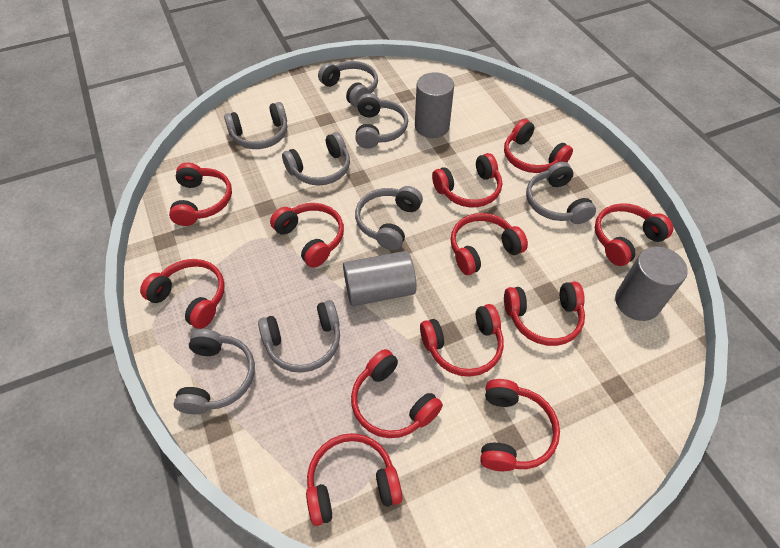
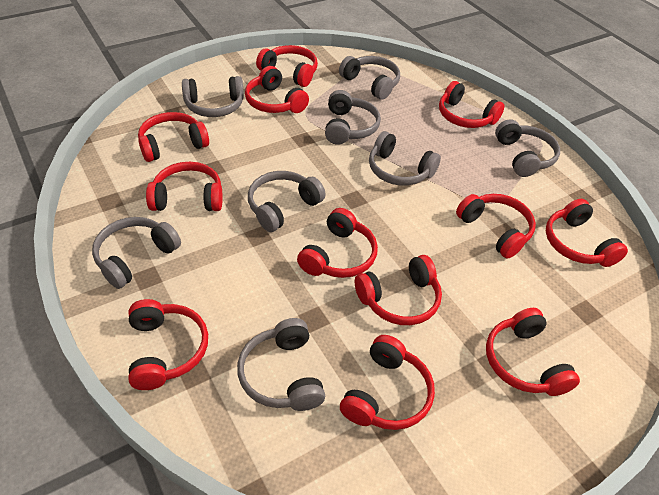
grey cylinder: [343,251,417,306] [415,72,454,138] [615,246,688,321] = 3 -> none = 0

